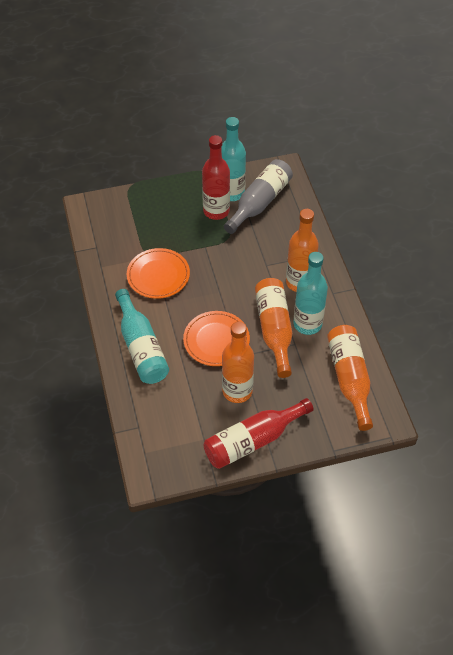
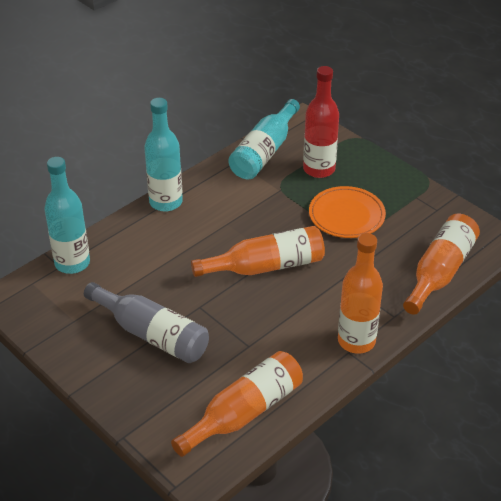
orange plate: [127,248,190,299] [183,311,250,366] = 2 -> [309,186,386,238] = 1
red bottle: [202,135,230,220] [203,398,314,469] = 2 -> [303,66,339,178] = 1

